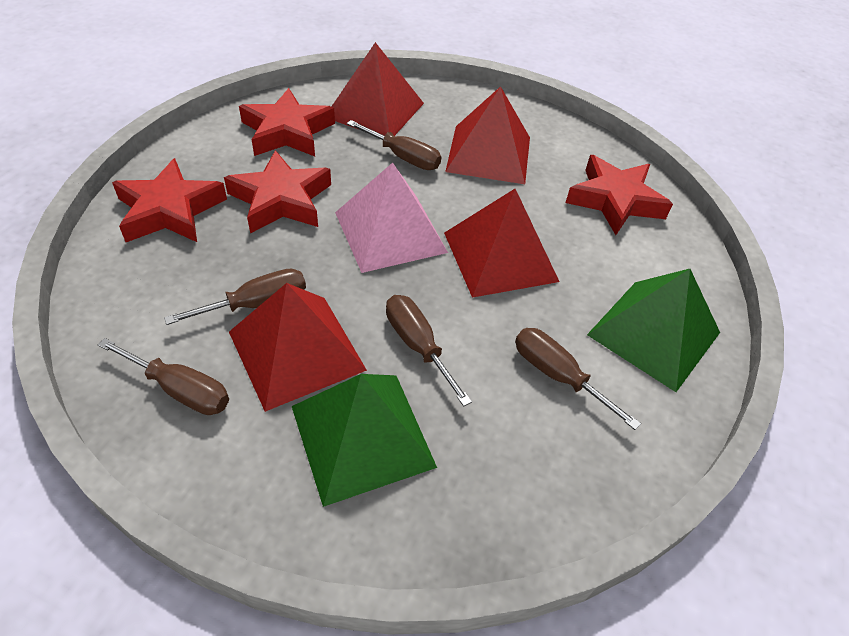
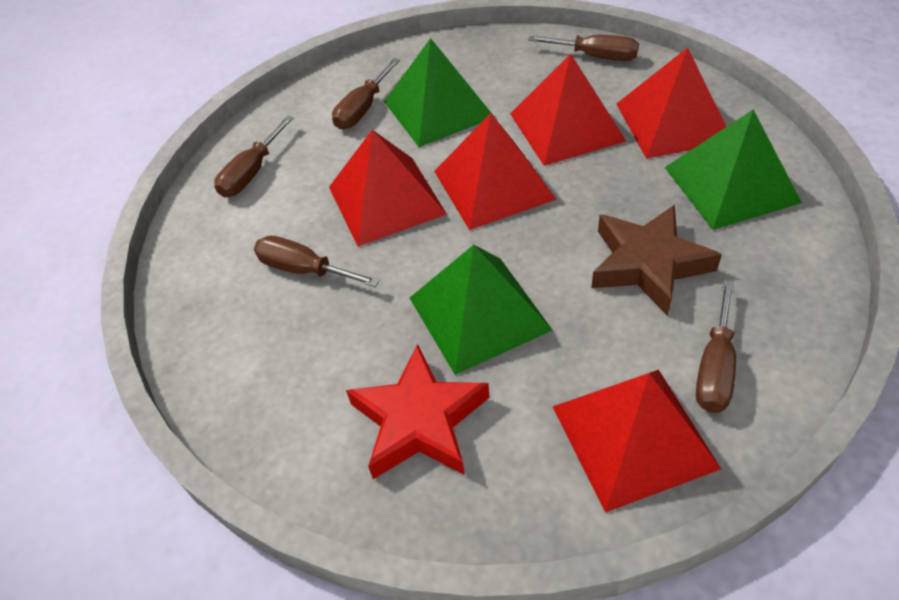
brown star: none = 0 -> [591,205,722,316] = 1
green pyramid: [292,374,437,507] [587,269,720,392] = 2 -> [384,38,494,147] [410,245,553,375] [665,110,802,230] = 3
pink pyramid: [335,163,448,273] = 1 -> none = 0
red pyramid: [229,283,367,412] [331,42,424,136] [444,189,560,298] [445,86,530,184] = 4 -> [329,130,447,247] [434,113,557,230] [510,54,626,166] [553,370,721,513] [616,47,727,159] = 5
red star: [112,158,227,242] [224,150,331,234] [239,88,335,157] [566,155,673,235] = 4 -> [346,344,490,479] = 1

